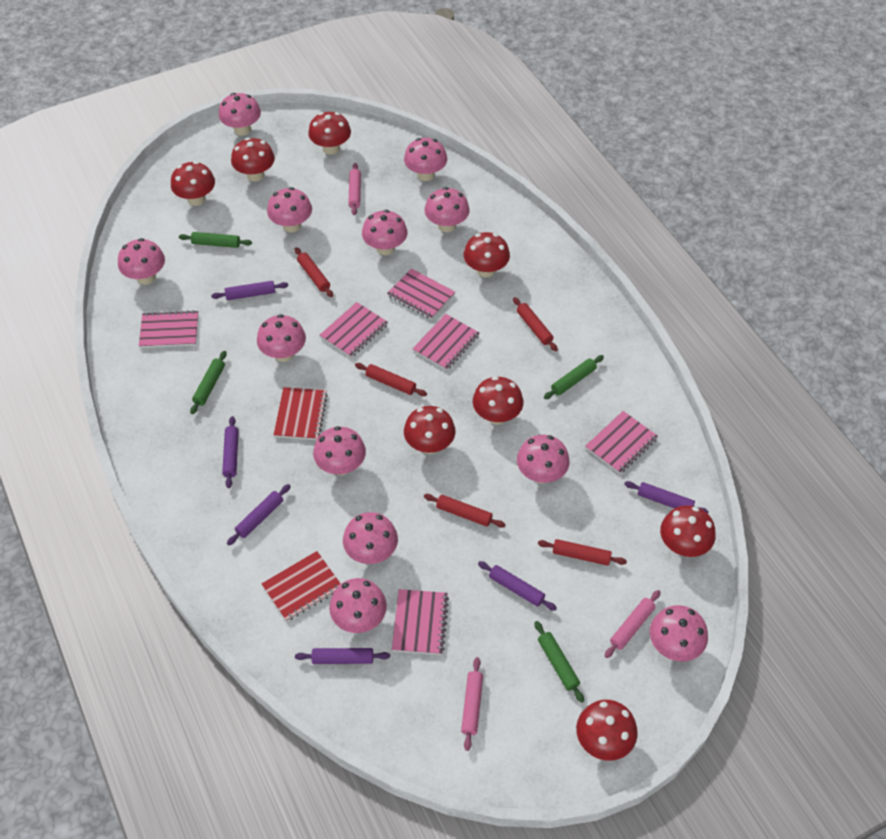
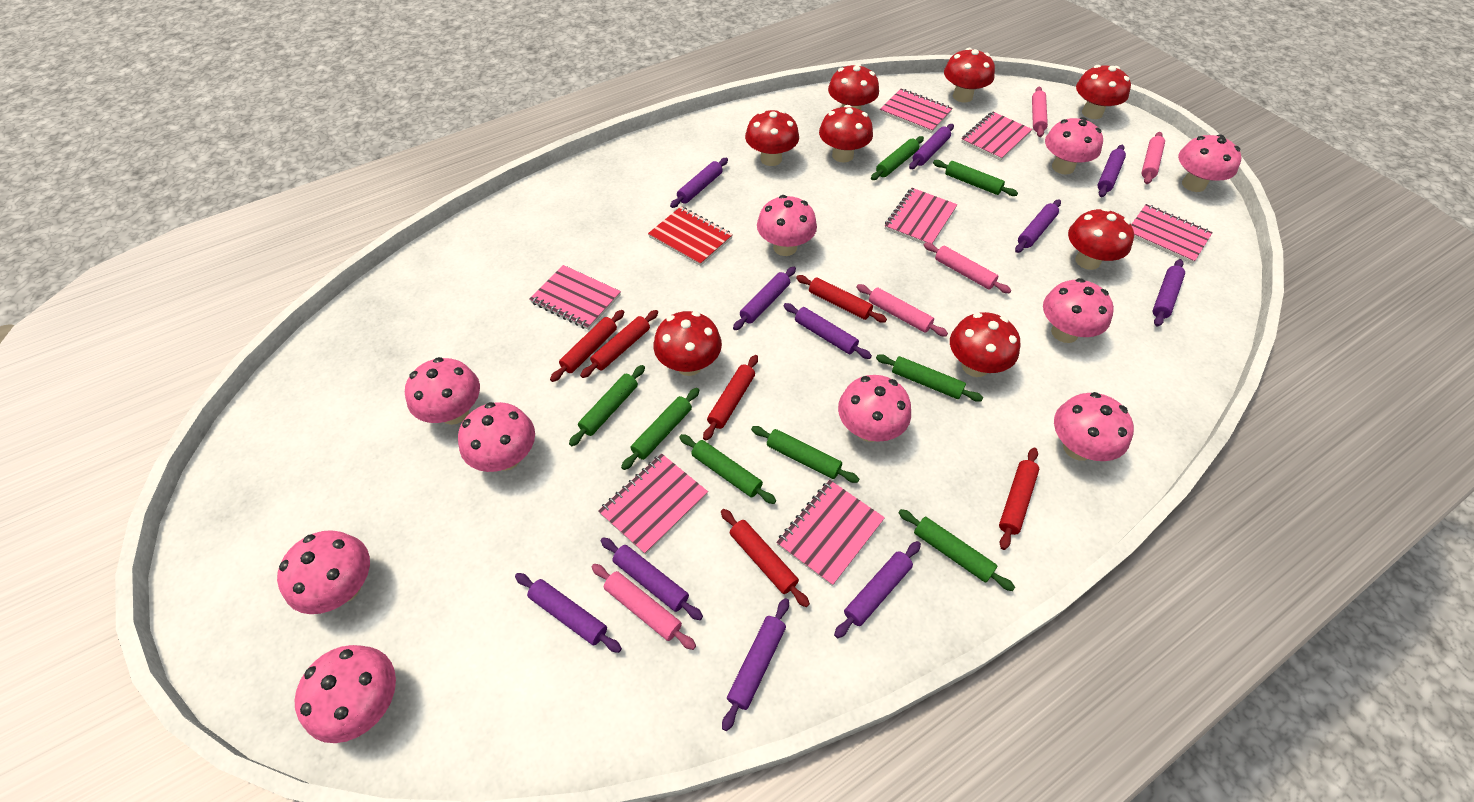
green rolling pin: [179,232,252,248] [190,351,227,414] [534,621,584,703] [544,355,604,399] = 4 -> [569,365,645,446] [621,388,699,470] [679,434,776,504] [751,426,859,483] [871,136,924,180] [876,354,983,402] [899,509,1015,591] [933,160,1018,196] = 8
pink mushroom: [118,238,165,284] [219,93,261,136] [257,314,306,362] [267,187,312,232] [313,426,366,475] [329,578,387,633] [343,512,398,564] [362,210,407,255] [404,138,447,181] [425,187,469,232] [517,435,570,484] [650,605,708,662] = 12 -> [277,530,370,614] [295,645,396,743] [405,357,480,425] [458,402,535,472] [757,195,817,256] [838,375,911,442] [1043,278,1114,343] [1045,117,1103,174] [1054,392,1134,461] [1178,134,1241,192] = 10
pink notebook: [139,310,198,348] [320,302,388,358] [387,268,455,320] [392,589,449,655] [412,314,479,371] [585,411,658,474] = 6 -> [529,265,621,330] [598,453,708,555] [776,480,885,586] [880,89,953,133] [885,188,957,244] [961,112,1032,161] [1131,204,1213,264] = 7
pink rolling pin: [348,163,361,215] [461,657,483,751] [605,590,660,658] = 3 -> [592,564,696,650] [856,284,948,337] [924,242,1011,293] [1032,87,1048,137] [1141,132,1165,184] = 5
purple rolling pin: [211,281,288,300] [222,416,239,488] [227,484,291,545] [295,648,390,664] [478,561,557,611] [624,481,709,514] = 6 -> [515,573,622,653] [601,537,703,620] [670,158,728,208] [722,598,789,731] [733,267,796,330] [783,303,872,359] [834,541,921,638] [909,124,954,169] [1015,199,1061,253] [1098,145,1126,197] [1153,259,1185,327] = 11
red notebook: [261,551,341,621] [273,387,328,440] = 2 -> [648,207,733,266] = 1
red rolling pin: [295,247,333,297] [355,363,427,396] [424,494,506,528] [513,297,558,351] [538,539,627,566] = 5 -> [550,310,624,382] [580,310,658,378] [703,355,758,441] [721,509,810,607] [796,275,887,323] [999,447,1039,550] = 6

